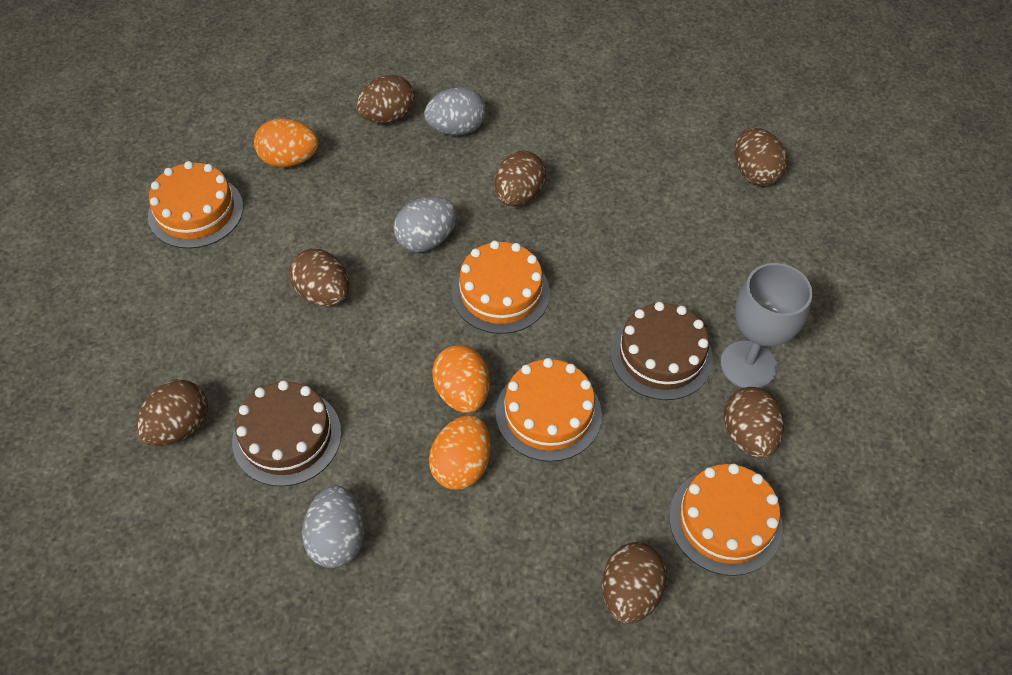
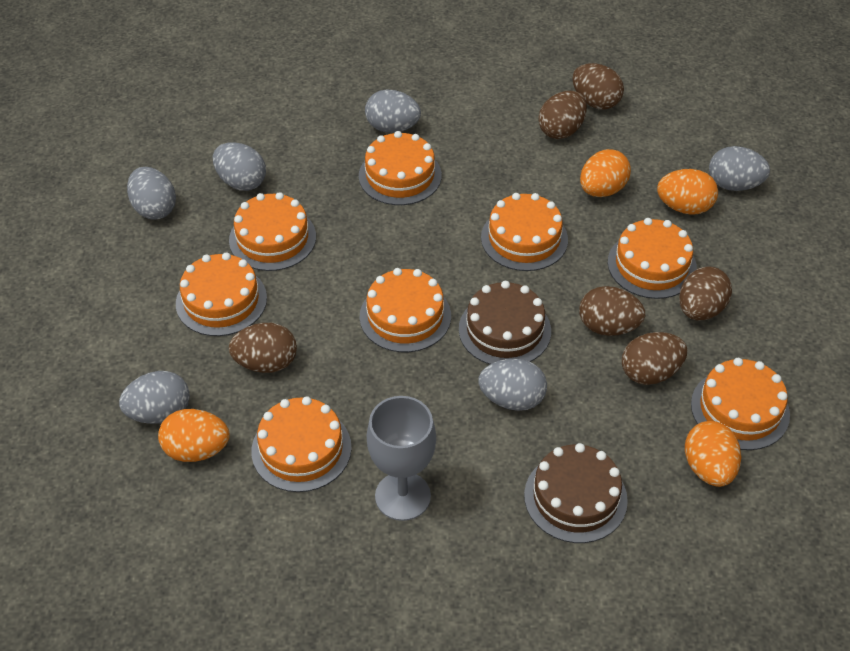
brown egg: [136,380,208,446] [289,249,350,306] [356,75,415,124] [494,151,546,207] [602,542,667,624] [724,387,784,458] [735,127,788,186] = 7 -> [229,323,297,373] [538,91,587,139] [572,63,624,110] [579,286,645,336] [622,332,687,385] [679,266,732,321] = 6
grey egg: [302,486,365,568] [394,197,457,252] [424,87,486,135] = 3 -> [119,371,190,424] [127,167,176,220] [213,142,266,191] [365,90,421,133] [478,359,547,411] [709,146,770,191] = 6
orange cake: [148,161,243,249] [452,241,550,334] [496,358,602,462] [669,464,783,576] = 4 -> [176,253,267,336] [229,192,316,271] [251,396,352,492] [359,131,442,205] [360,268,451,352] [481,193,568,271] [608,218,697,299] [691,358,790,450] = 8
orange egg: [254,118,319,167] [429,415,491,490] [432,345,490,413] = 3 -> [158,409,230,462] [580,149,631,197] [657,169,718,215] [685,421,741,487] = 4

